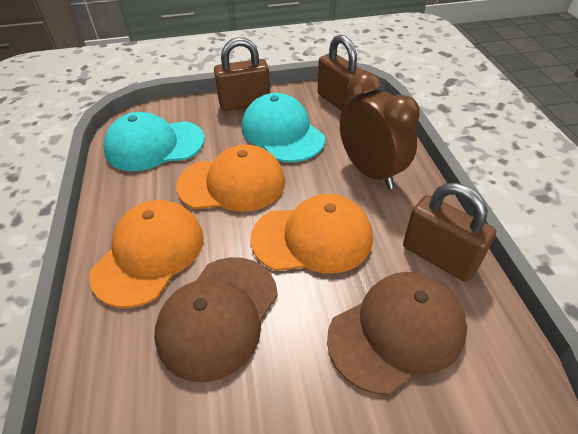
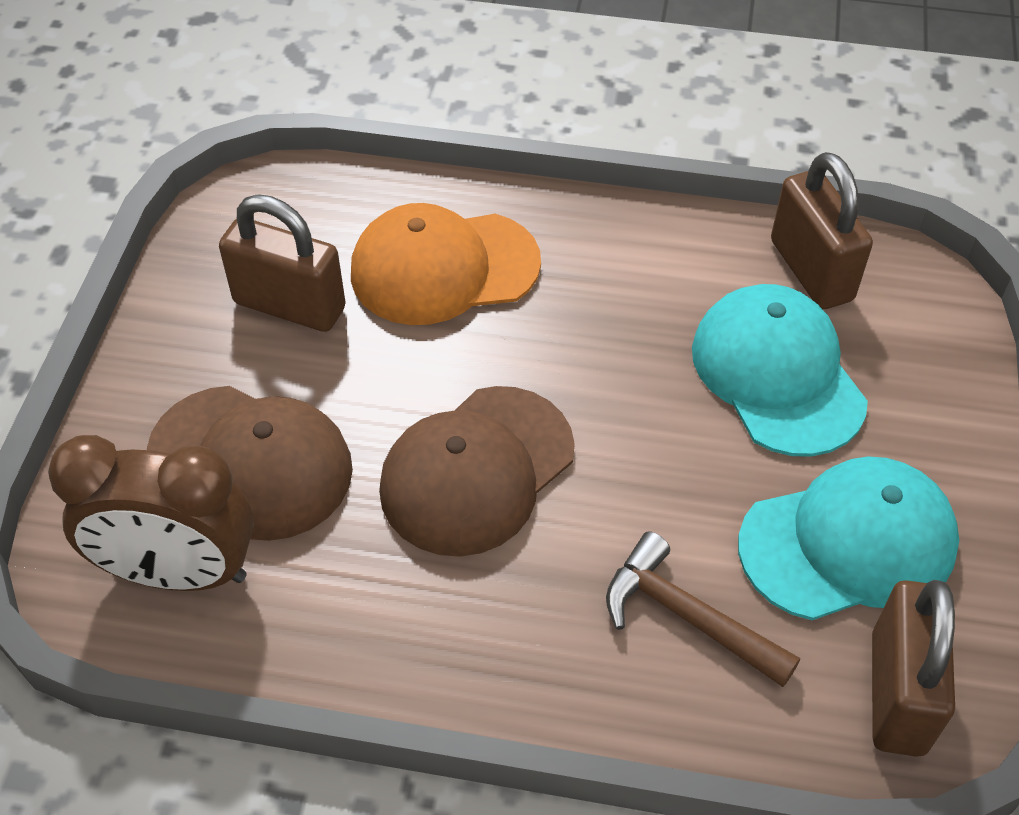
brown hammer: none = 0 -> [606,531,800,687] = 1
orange cap: [89,200,204,308] [176,145,285,212] [250,194,373,274] = 3 -> [351,203,541,325] = 1

